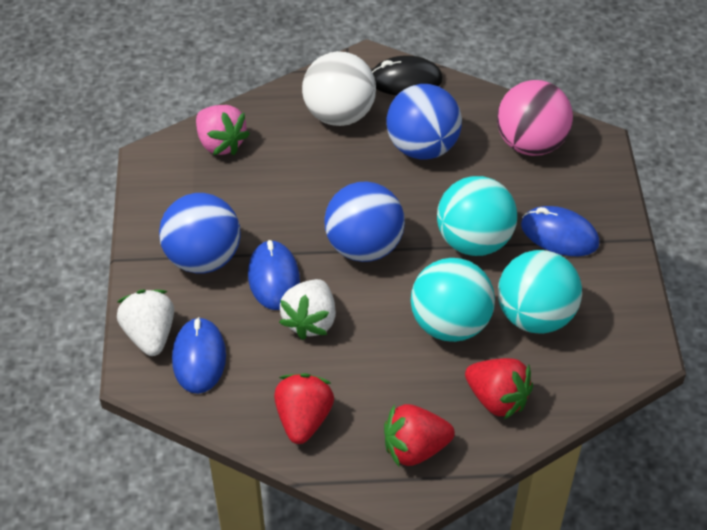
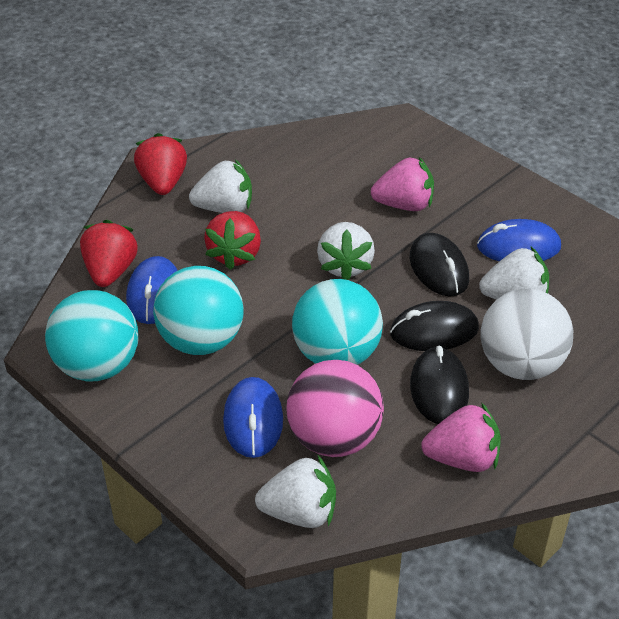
black mouse: [372,55,443,95] = 1 -> [390,301,479,351] [409,233,469,297] [410,346,469,424] = 3
blue ball: [159,193,241,273] [324,181,405,262] [386,84,462,160] = 3 -> none = 0
pink strawberry: [196,105,250,155] = 1 -> [371,157,434,211] [421,402,501,472] = 2
white strawberry: [117,290,174,356] [279,279,336,340] = 2 -> [189,159,252,213] [255,456,336,528] [317,222,375,280] [479,247,549,300] = 4

